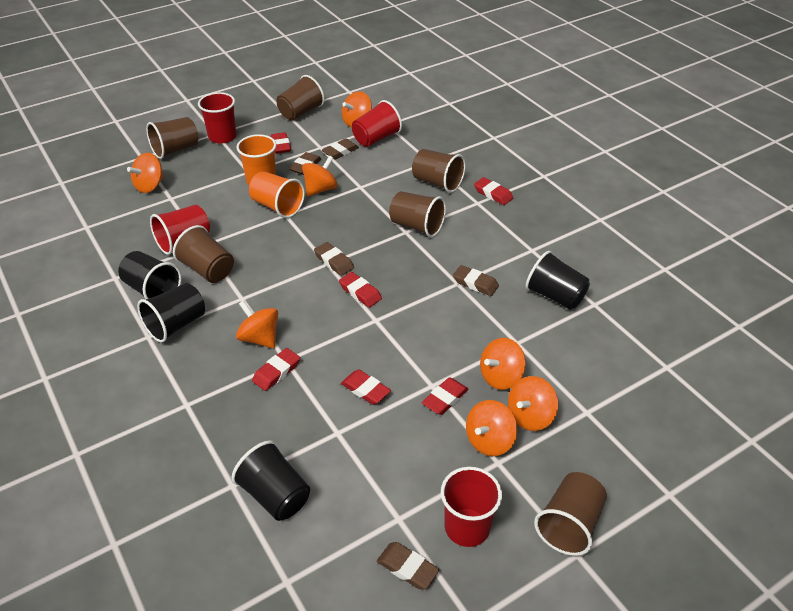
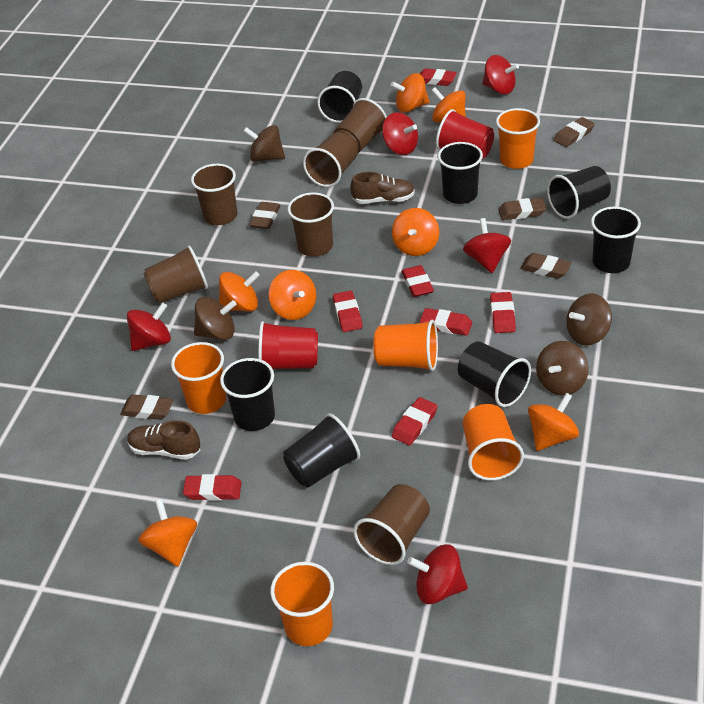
black cup: [118,251,182,299] [137,283,205,343] [231,441,310,521] [525,251,590,310] = 4 -> [220,358,275,431] [283,413,360,487] [317,71,362,123] [437,142,483,204] [458,341,531,407] [547,166,611,219] [591,207,641,273] = 7
brown shoe: none = 0 -> [127,420,200,460] [350,172,415,204] = 2
brown spinning top: none = 0 -> [194,297,237,340] [244,125,285,162] [536,341,589,396] [566,293,612,346] = 4
orange cup: [237,134,276,185] [249,171,305,218] = 2 -> [171,342,226,414] [270,562,334,646] [373,320,438,371] [463,404,524,480] [496,108,540,169] = 5
red cup: [150,205,210,255] [198,92,237,144] [352,100,402,147] [441,467,502,547] = 4 -> [258,321,318,369] [436,109,494,159] = 2
red eraser: [252,348,300,391] [271,132,291,154] [339,272,382,308] [341,369,391,405] [422,377,469,415] [474,177,513,205] = 6 -> [183,474,242,501] [333,291,363,332] [392,397,437,445] [402,265,434,297] [420,69,457,86] [420,308,472,336] [490,292,516,333] = 7
red spinning top: none = 0 -> [127,302,171,351] [382,112,418,155] [407,544,468,604] [463,218,511,273] [482,55,519,94] = 5

